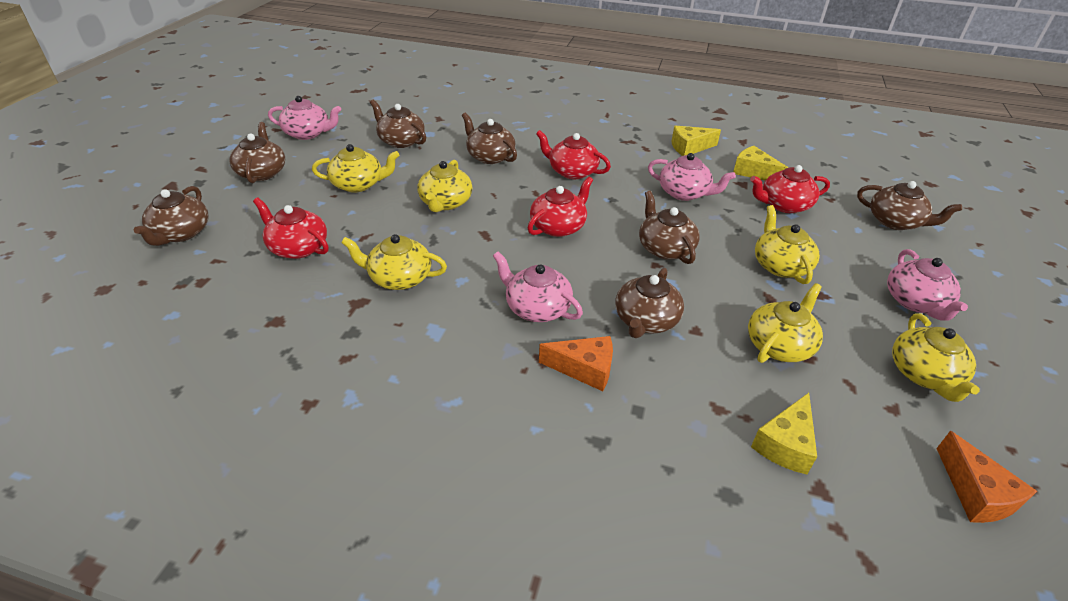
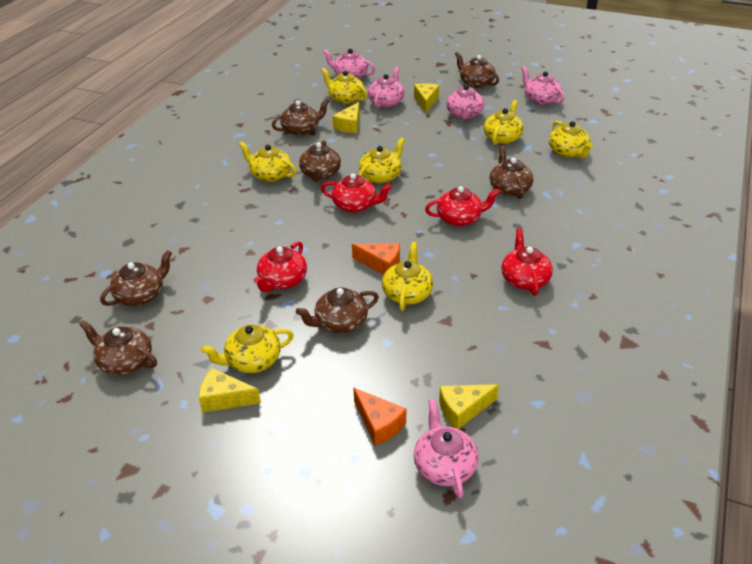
pink teapot: [268,96,341,140] [493,252,583,322] [648,153,736,201] [887,249,968,321] = 4 -> [323,49,375,79] [368,67,404,108] [414,399,479,498] [446,85,484,119] [521,66,565,105] = 5
yellow cheese: [671,126,721,156] [733,146,788,181] [751,393,817,474] = 3 -> [199,368,261,413] [333,102,359,133] [414,84,439,113] [439,384,499,429] = 4
yellow teapot: [312,144,400,193] [341,234,447,290] [417,160,472,212] [748,283,823,363] [755,205,820,284] [892,313,980,402] = 6 -> [201,325,294,373] [239,142,297,182] [321,68,368,104] [358,138,405,184] [382,242,433,311] [484,100,524,145] [549,121,593,158] = 7

